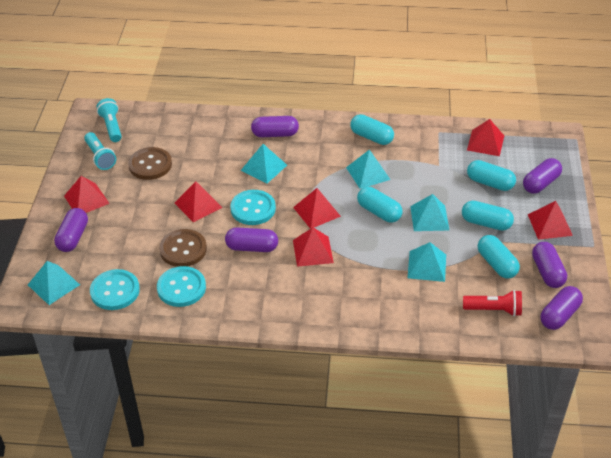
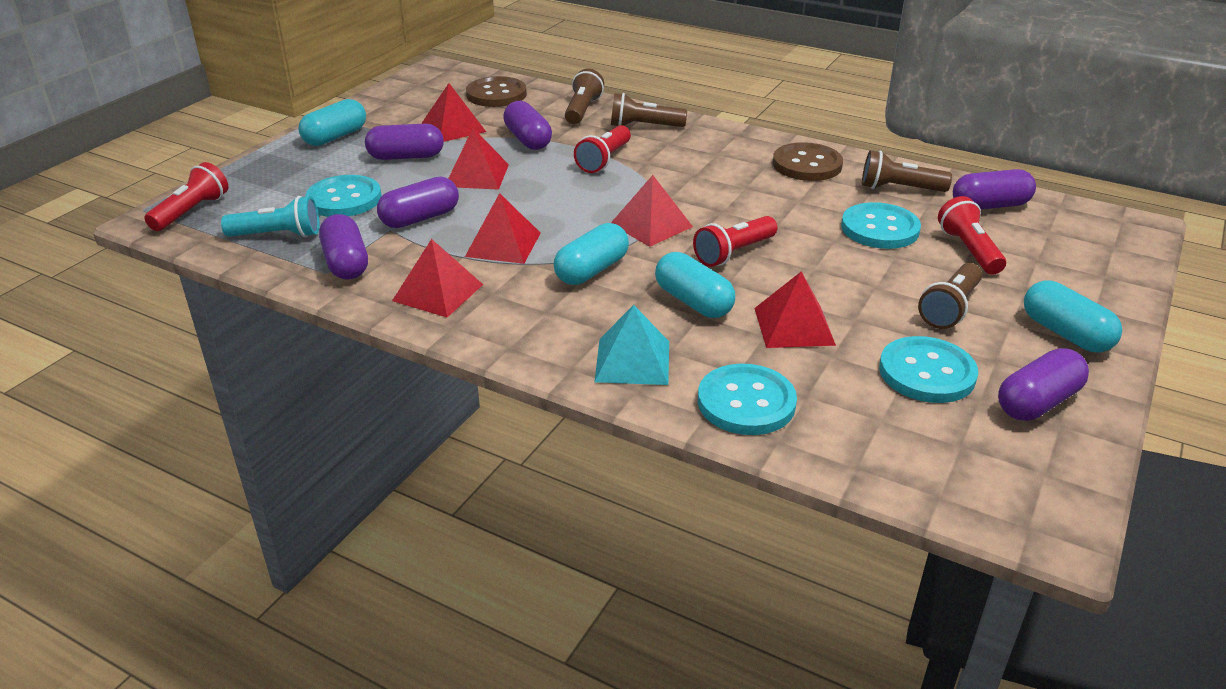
brown flashlight: none = 0 -> [565,69,604,124] [611,93,687,127] [862,150,952,192] [918,263,982,329] = 4
red flashlight: [463,290,522,317] = 1 -> [144,162,228,231] [574,125,631,173] [693,216,778,267] [938,196,1006,275] = 4
turquoise button: [90,269,140,310] [157,266,206,307] [230,190,276,225] = 3 -> [306,175,382,217] [698,364,797,435] [841,202,921,249] [879,336,978,403] = 4
turquoise capsule: [350,114,394,145] [357,187,403,223] [462,201,514,231] [467,160,516,191] [478,235,520,278] = 5 -> [298,99,366,146] [554,223,629,285] [655,252,735,318] [1024,280,1122,353] = 4
turquoise flashlight: [84,132,116,170] [97,98,122,142] = 2 -> [221,196,320,237] = 1
turquoise pyramid: [28,261,80,305] [241,144,287,184] [346,149,391,189] [408,242,446,282] [410,194,449,231] = 5 -> [595,305,669,385] = 1

